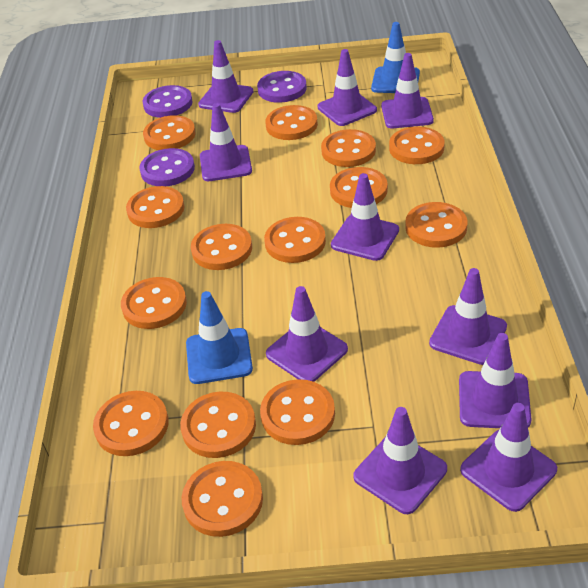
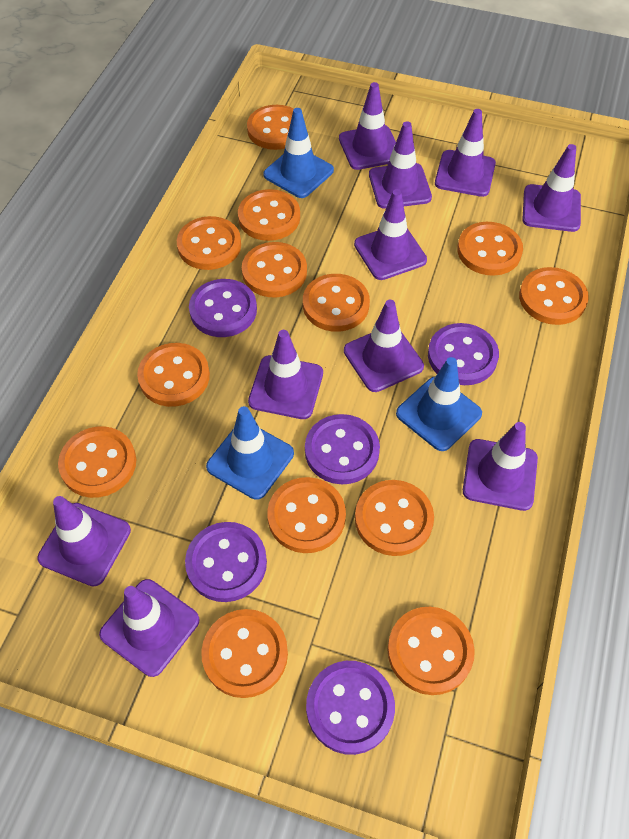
blue traffic cone: [186,291,253,384] [371,22,420,93] = 2 -> [206,406,294,500] [263,108,334,198] [396,357,482,451] = 3
orange button: [93,391,169,456] [121,277,187,329] [126,186,185,228] [143,115,196,150] [180,392,256,458] [181,461,263,537] [191,224,252,270] [260,379,335,445] [264,217,326,263] [265,105,318,140] [321,129,376,167] [330,167,388,208] [389,127,445,164] [405,202,467,248] = 14 -> [58,426,136,498] [137,343,210,407] [177,216,241,270] [201,609,288,698] [238,189,300,241] [242,242,307,297] [247,105,294,150] [267,477,346,553] [303,274,370,332] [355,480,434,556] [388,607,475,695] [457,222,523,276] [519,267,589,325] = 13
purple button: [139,148,195,186] [143,85,193,118] [257,71,307,103] = 3 -> [185,522,267,602] [189,279,257,337] [305,414,380,484] [306,661,395,755] [428,323,499,385] = 5

